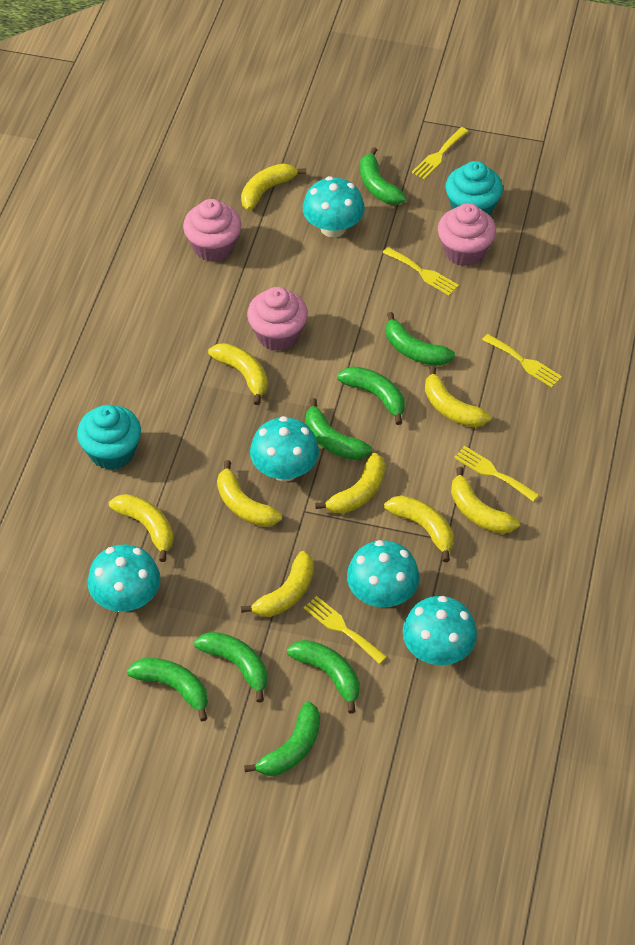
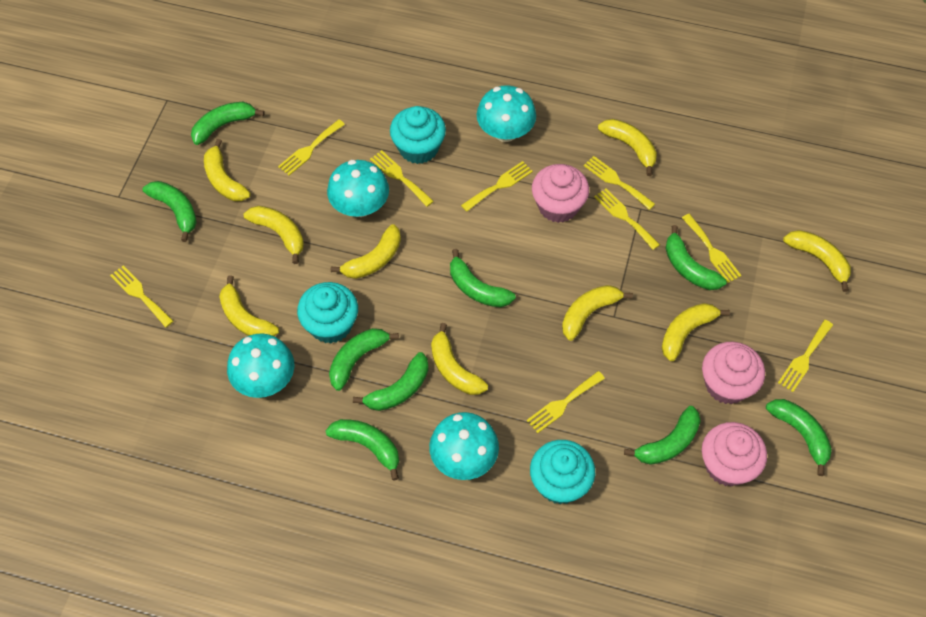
green banana: [127,658,208,721] [194,632,268,703] [244,702,320,776] [287,640,360,713] [306,398,372,460] [337,366,405,425] [360,147,406,205] [386,312,455,366] = 8 -> [143,181,197,242] [191,102,265,145] [326,419,399,480] [329,328,399,391] [353,352,428,411] [450,249,516,307] [624,406,701,465] [665,225,727,290] [766,399,832,476] = 9
turquoise cupcake: [77,405,141,470] [446,161,503,216] = 2 -> [297,282,358,343] [390,106,446,164] [530,440,595,505] = 3
turquoise mushroom: [88,544,160,612] [250,416,319,482] [303,176,365,238] [347,540,419,607] [403,596,477,665] = 5 -> [227,333,294,398] [327,160,389,217] [429,412,499,480] [477,85,536,142] = 4
yellow fork: [304,596,387,664] [382,247,459,295] [412,127,468,179] [454,446,539,502] [482,334,562,387] = 5 -> [110,266,174,327] [278,119,345,175] [370,150,434,207] [461,161,533,212] [527,371,605,433] [584,156,655,210] [594,188,660,250] [682,214,742,283] [778,320,833,392] = 9

